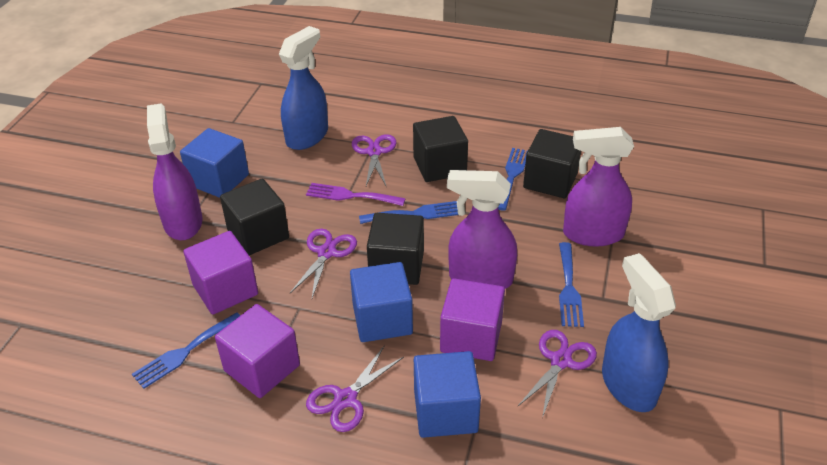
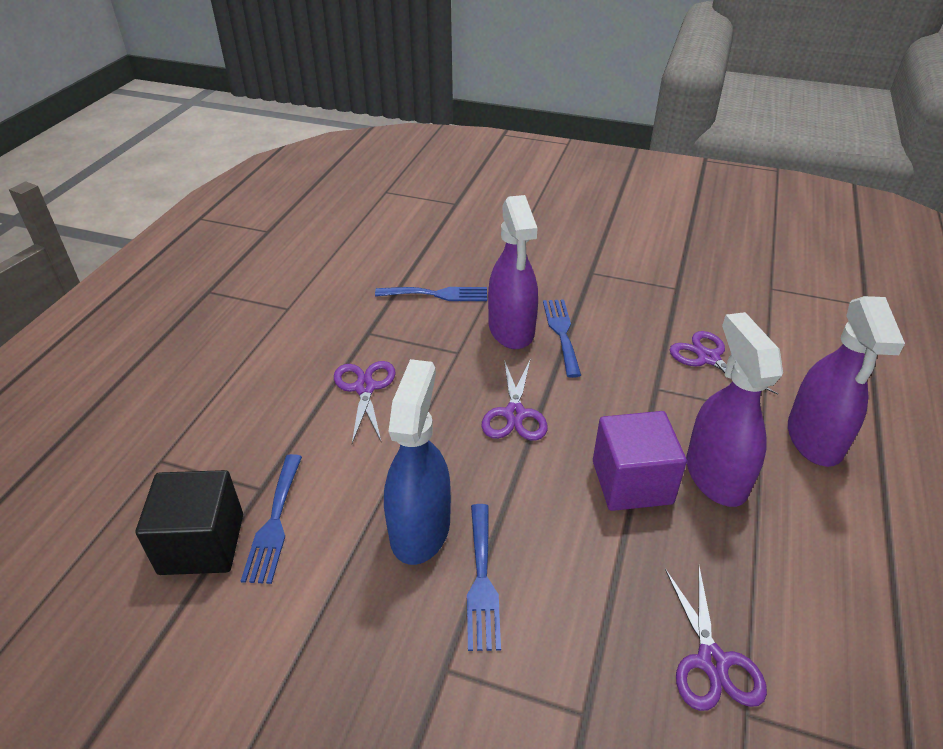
black cube: [220,179,289,255] [367,213,424,285] [413,116,468,182] [523,129,581,198] = 4 -> [136,470,243,575] = 1
blue cube: [180,128,249,198] [350,262,413,342] [414,351,481,438] = 3 -> none = 0
blue spray bottle: [279,26,328,150] [602,253,676,412] = 2 -> [384,359,451,565] = 1
purple cube: [183,231,258,314] [215,304,300,398] [440,278,505,361] = 3 -> [593,411,687,511] = 1
purple fork: [306,183,406,206] = 1 -> none = 0

